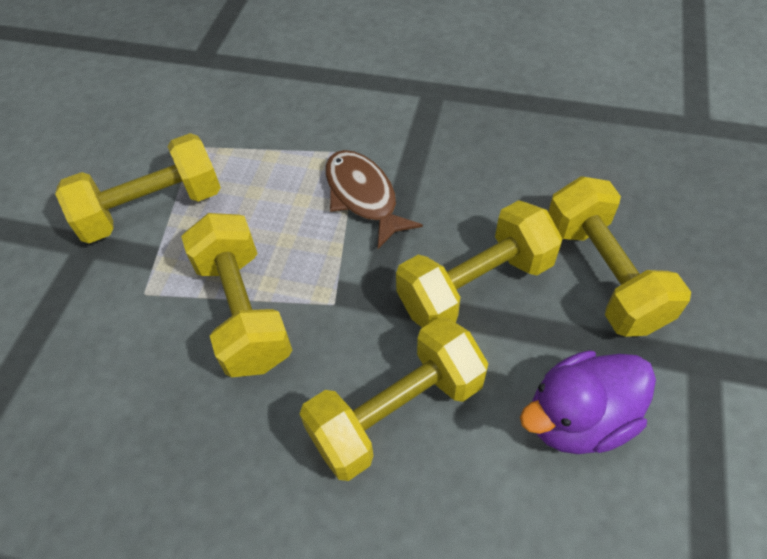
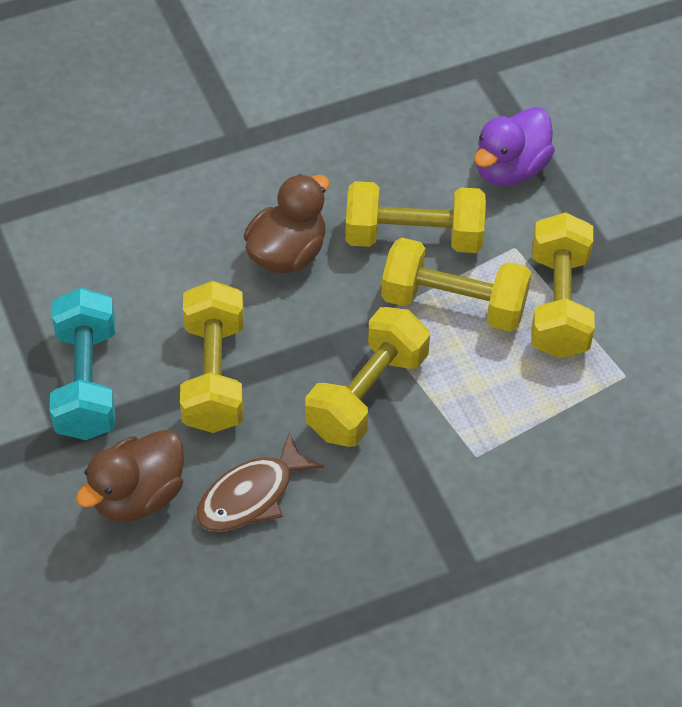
brown duck: none = 0 -> [76,430,184,522] [244,174,329,273] = 2
turquoise dumbbell: none = 0 -> [50,288,115,440] = 1

